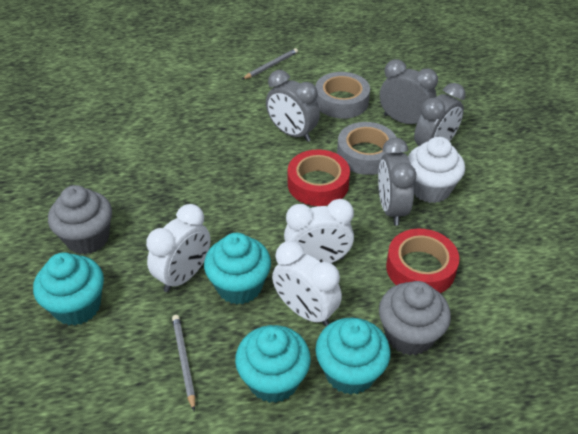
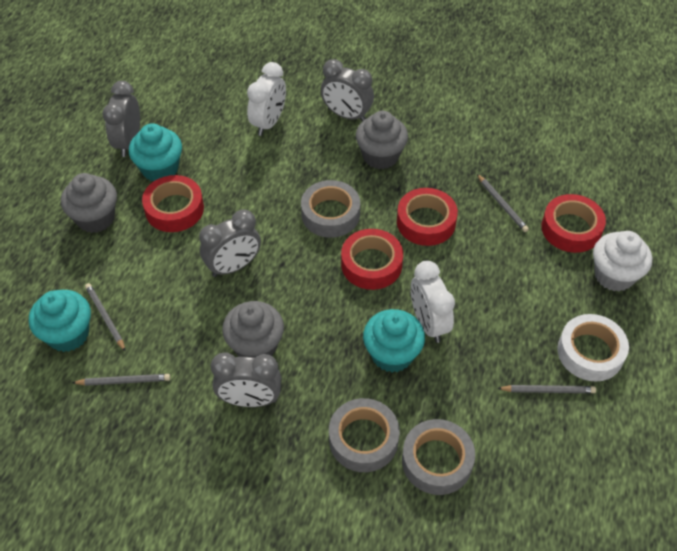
grey cupcake: [48,185,112,254] [379,281,451,356] = 2 -> [61,173,117,233] [222,301,284,358] [356,111,408,169] = 3
grey pencil: [172,315,195,411] [242,48,298,80] = 2 -> [72,374,170,386] [85,283,126,352] [477,174,529,232] [497,385,596,393] = 4
grey tape: [315,72,370,119] [337,122,397,175] = 2 -> [301,180,360,238] [329,398,400,472] [402,419,475,495] = 3
red tape: [288,150,350,206] [386,229,459,293] = 2 -> [142,175,204,232] [341,229,403,290] [397,188,458,246] [541,194,606,253] = 4
turquoise cupcake: [33,252,104,326] [204,233,271,305] [235,325,311,403] [315,318,390,395] = 4 -> [29,290,91,352] [129,123,182,181] [363,309,425,372] = 3
white clock: [146,204,211,292] [272,241,342,326] [284,199,354,263] = 3 -> [247,62,286,136] [411,261,455,343] = 2
white tape: none = 0 -> [557,314,629,382] = 1

